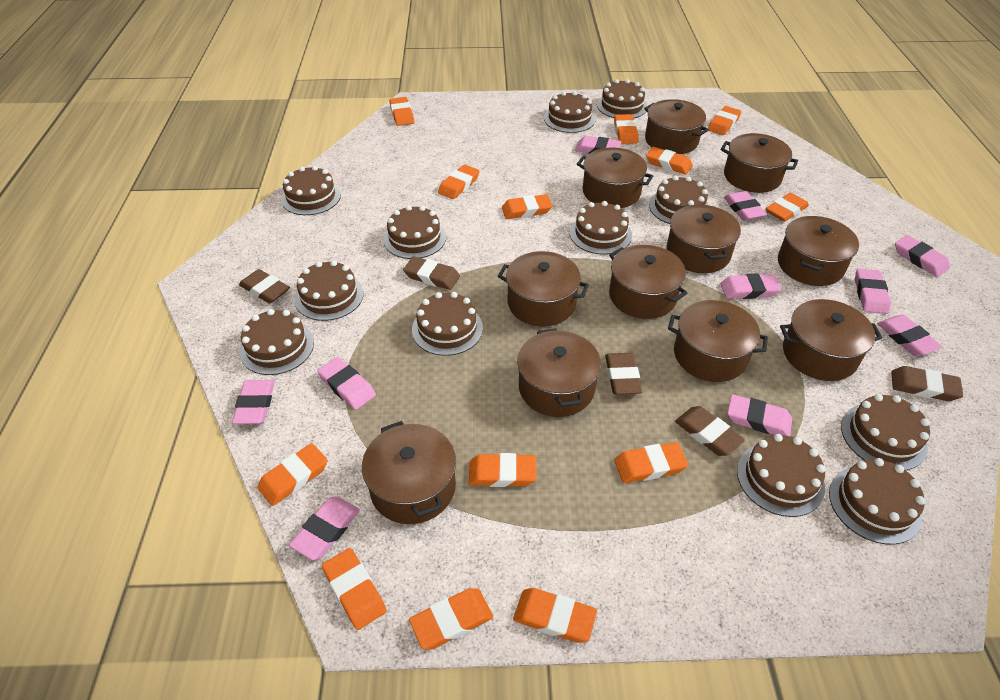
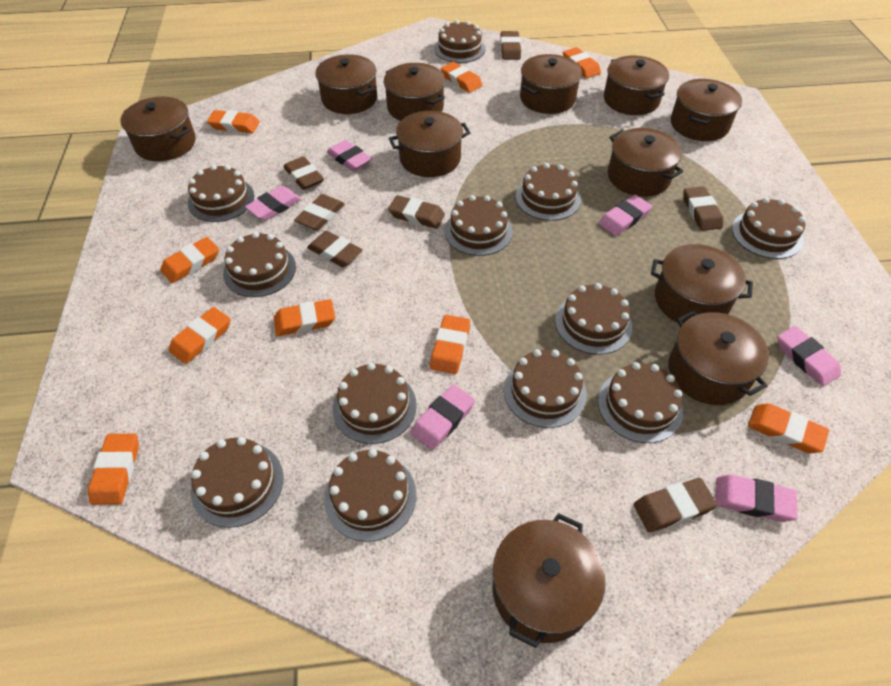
brown eraser: [239,269,290,304] [403,256,460,290] [605,353,642,395] [675,406,745,456] [891,366,963,401] = 5 -> [284,157,324,190] [294,194,345,231] [307,231,363,267] [388,195,445,229] [500,31,521,60] [634,478,717,532] [683,186,723,231] = 7
orange eraser: [257,443,328,506] [322,548,387,630] [389,97,414,126] [409,588,493,650] [438,164,480,199] [469,453,537,487] [502,194,553,219] [513,588,597,643] [614,114,639,144] [615,442,688,483] [646,147,693,175] [708,106,741,135] [766,193,809,222] = 13 -> [88,434,139,505] [160,237,219,283] [169,307,231,364] [207,110,260,133] [274,299,335,336] [430,315,470,374] [440,62,483,93] [563,47,601,78] [748,403,829,453] = 9
pink eraser: [232,380,275,424] [289,496,360,560] [317,357,376,410] [575,136,621,154] [721,273,782,299] [724,191,767,221] [727,394,792,436] [855,269,891,314] [877,315,942,356] [895,235,950,277] = 10 -> [245,186,301,221] [327,140,372,171] [411,384,475,450] [599,195,652,236] [715,474,798,522] [777,326,841,386] = 6

